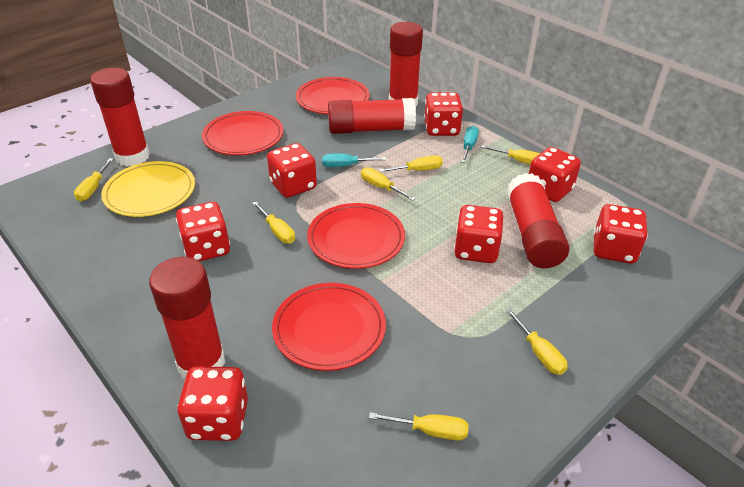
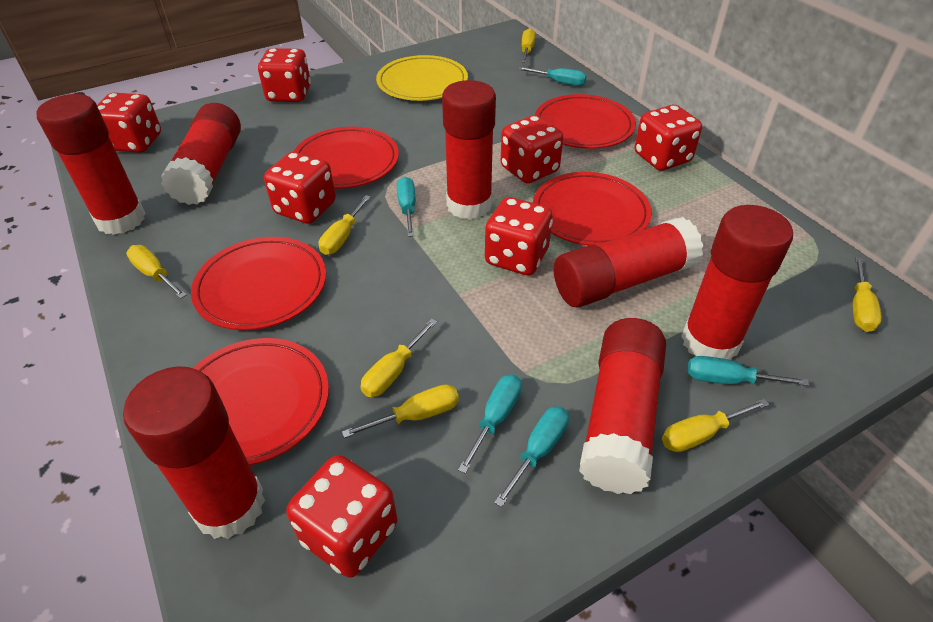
red glue stick: [90,68,150,166] [149,257,225,379] [328,98,416,134] [389,22,423,107] [507,173,569,268] = 5 -> [36,94,146,235] [123,366,265,539] [161,103,241,205] [442,80,496,220] [554,217,703,307] [579,318,666,494] [681,205,793,360] = 7
red plate: [202,111,283,155] [272,283,386,371] [296,77,369,114] [307,203,405,269] = 4 -> [191,237,326,330] [193,338,329,466] [293,127,399,189] [533,172,652,246] [535,94,636,149] = 5
turquoise screwdriver: [322,154,387,167] [461,126,479,163] = 2 -> [397,177,415,237] [458,375,522,474] [494,406,569,507] [518,67,587,86] [688,356,809,386] = 5

